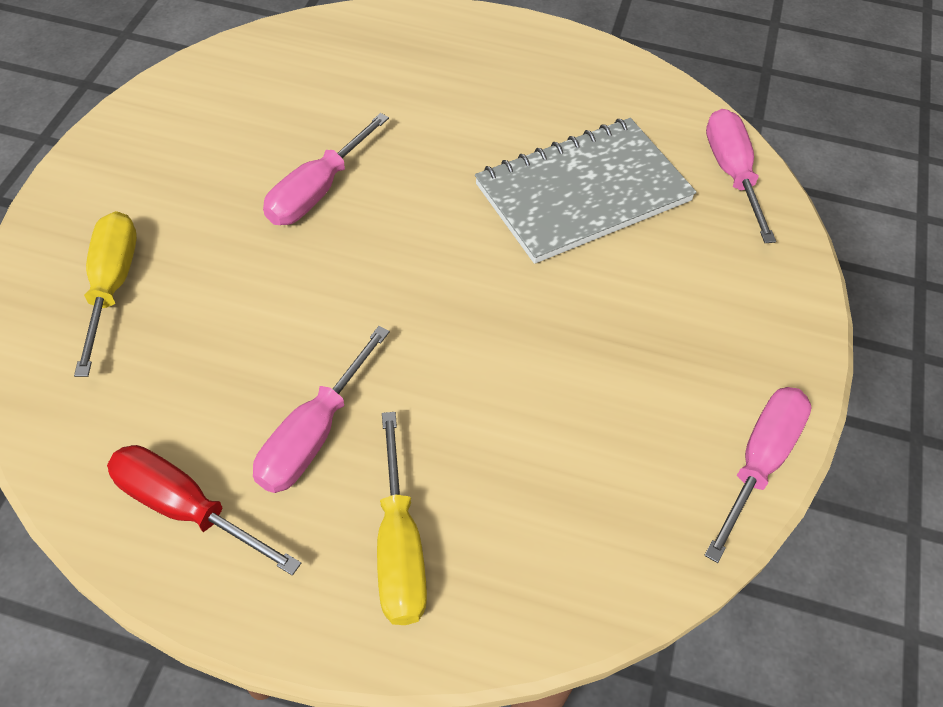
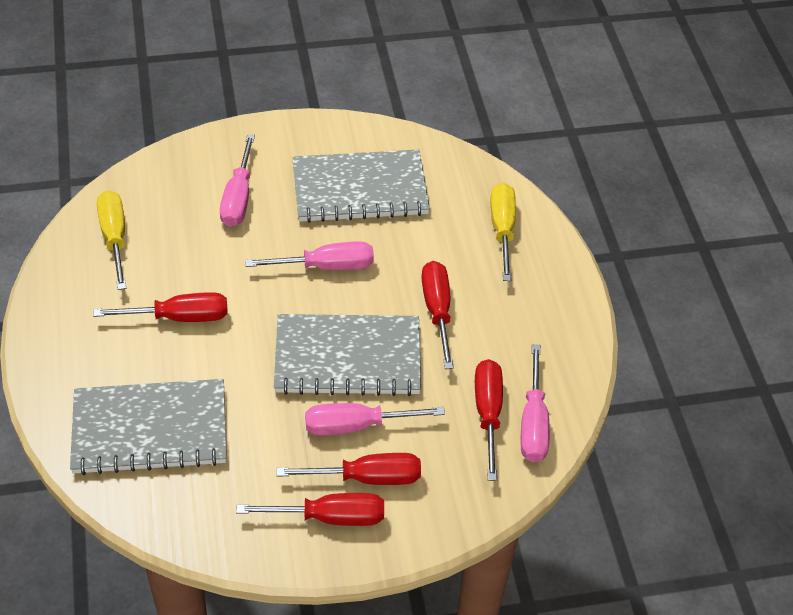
grey notebook: [475,118,696,264] = 1 -> [70,379,227,475] [274,314,421,396] [292,149,430,223] = 3
red screwdriver: [107,445,301,576] = 1 -> [93,292,227,322] [236,493,384,526] [276,453,421,485] [421,261,454,369] [475,359,503,481] = 5

